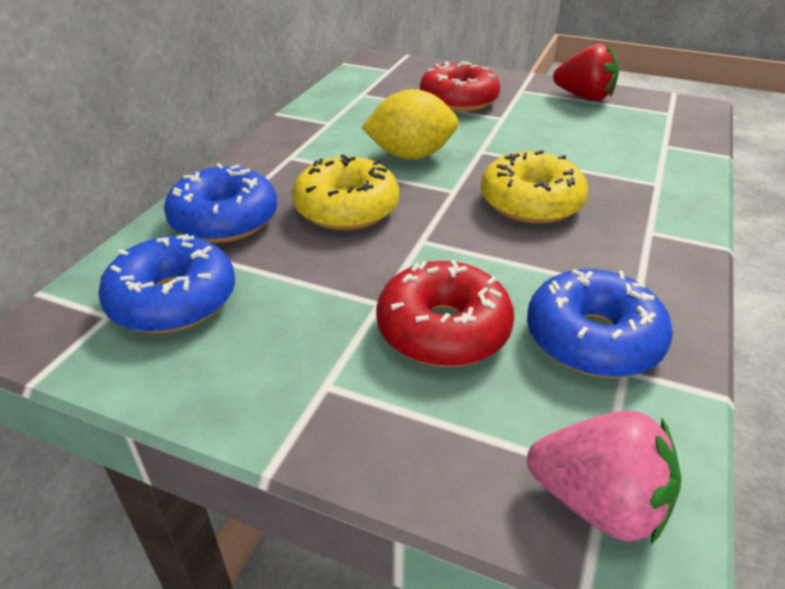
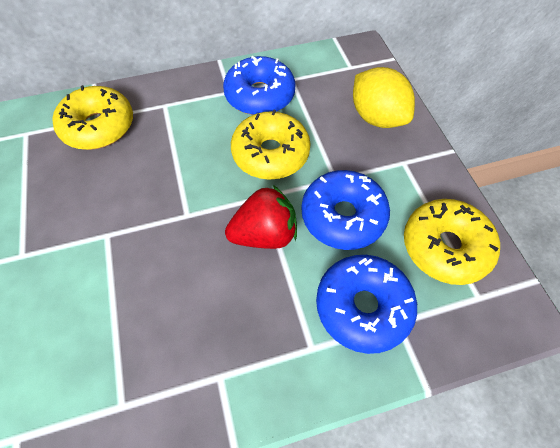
pink strawberry: [527,411,681,544] = 1 -> none = 0
red donut: [376,260,514,367] [420,61,500,112] = 2 -> none = 0
yellow donut: [292,154,399,230] [481,150,588,224] = 2 -> [52,85,133,150] [231,109,311,180] [404,199,500,285] = 3

